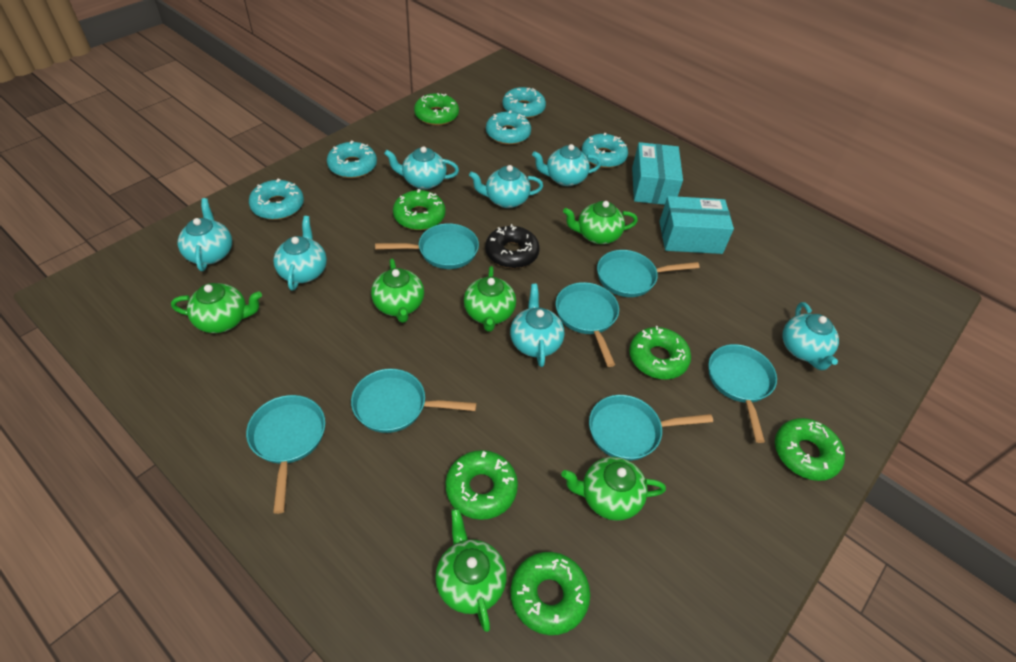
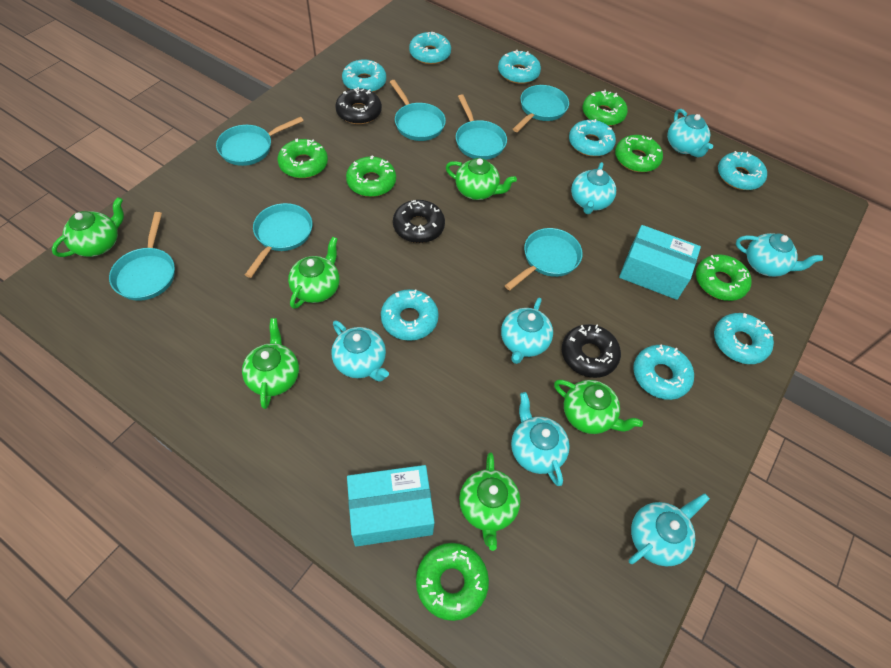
black donut: [485,224,540,268] = 1 -> [335,87,382,124] [393,200,445,243] [562,324,621,378] = 3
turquoise donut: [249,179,304,220] [327,141,377,178] [486,111,531,145] [502,87,546,118] [582,133,628,168] = 5 -> [342,59,386,92] [381,289,439,341] [409,32,451,64] [498,50,541,84] [569,119,616,156] [633,345,694,400] [714,313,774,364] [718,151,767,190] = 8

